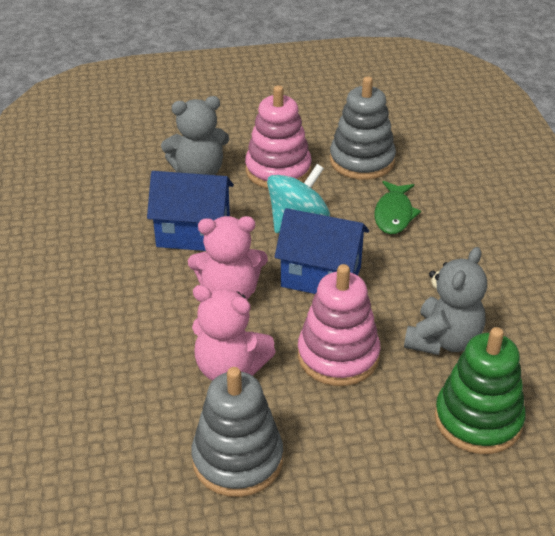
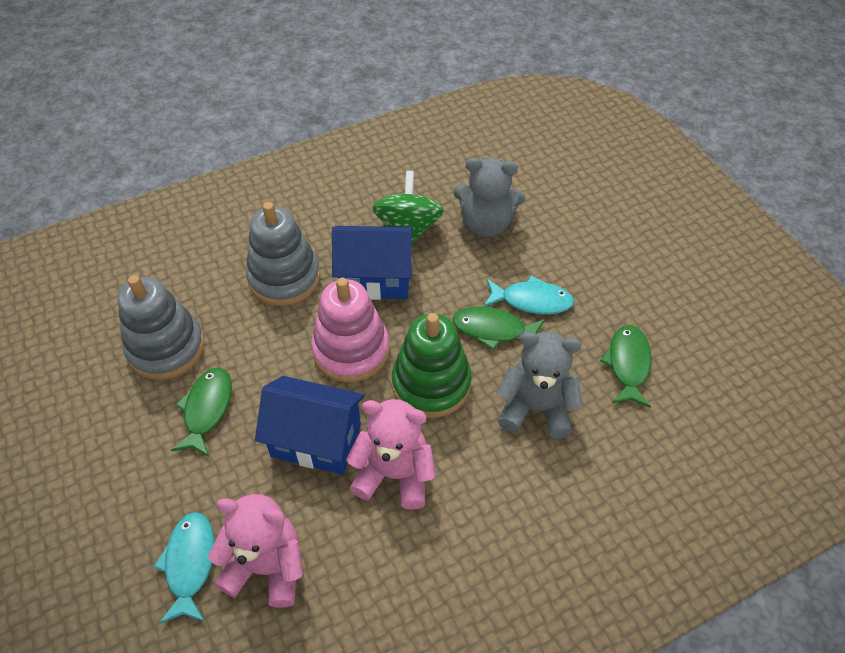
green fish: [374,181,421,234] = 1 -> [171,368,232,456] [453,306,545,350] [600,325,652,408] = 3
green spinning top: none = 0 -> [372,171,444,245] = 1
pink stacking toy: [245,85,312,189] [298,264,381,386] = 2 -> [311,277,389,382] = 1
turquoise fish: none = 0 -> [153,512,215,624] [484,275,574,315] = 2
turquoise spinning top: [267,164,330,233] = 1 -> none = 0

